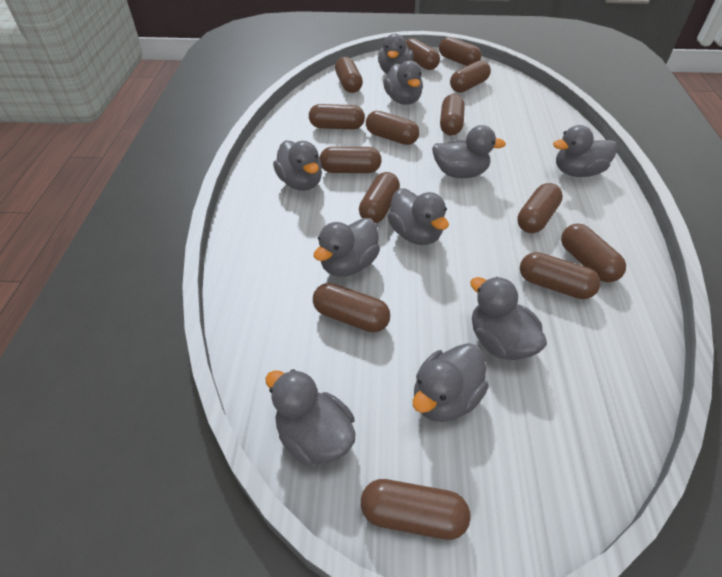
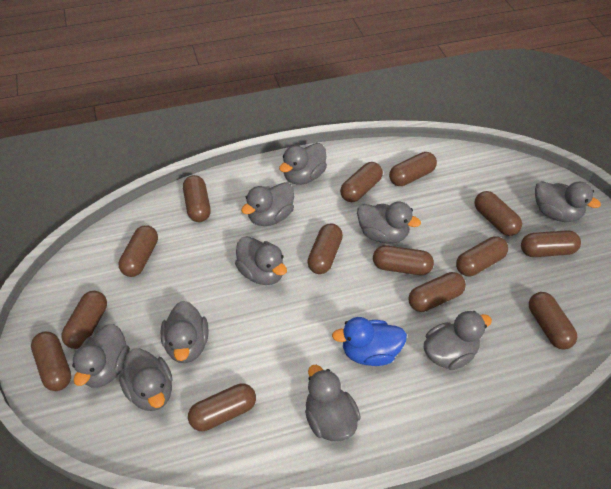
blue duck: none = 0 -> [332,317,407,366] = 1

